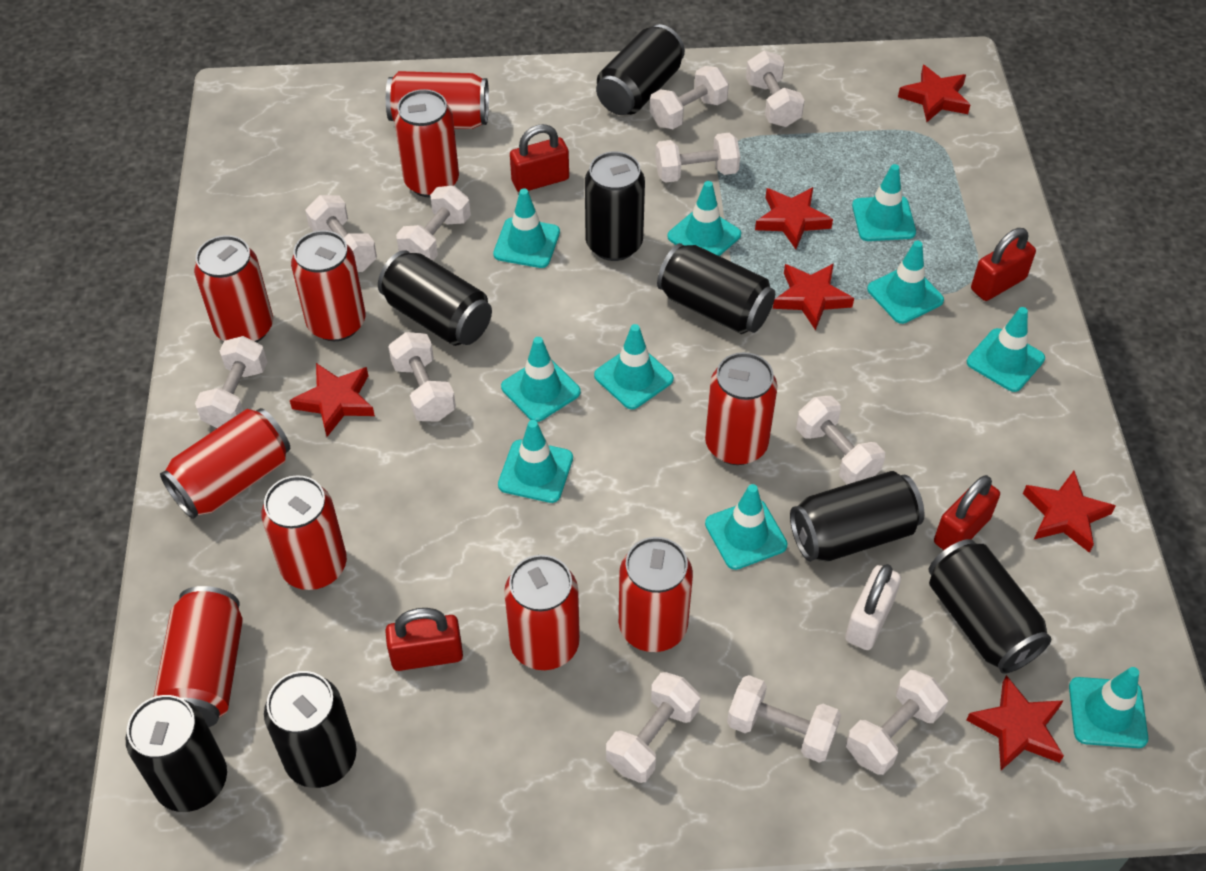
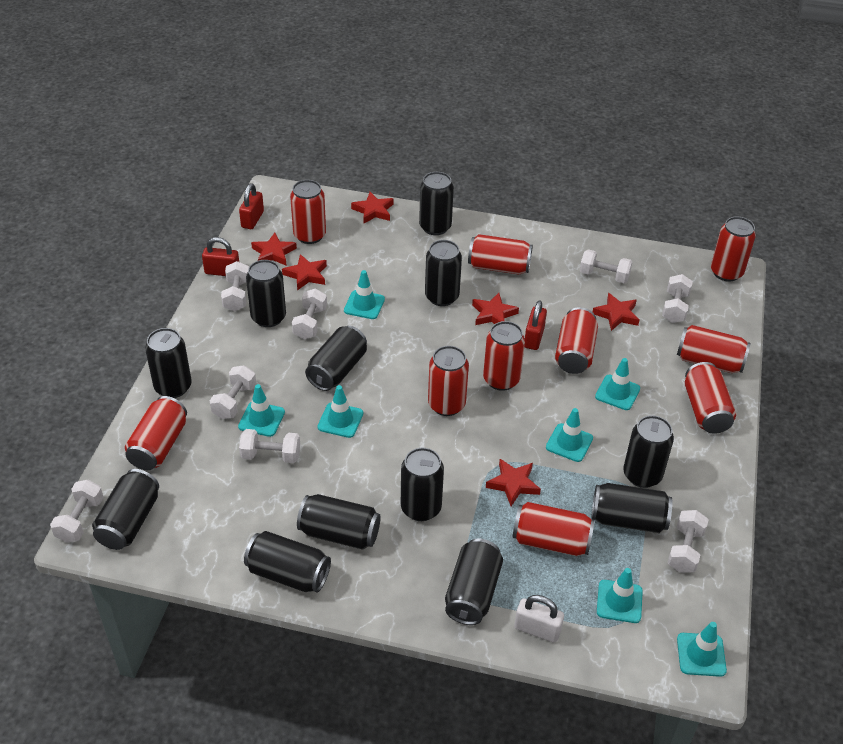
black can: [126,695,227,812] [264,671,357,788] [378,250,492,346] [585,151,645,261] [596,24,685,115] [657,243,775,334] [790,471,925,562] [929,539,1052,674] = 8 -> [92,469,159,550] [145,328,192,398] [244,531,331,593] [246,260,286,327] [297,494,381,550] [305,326,367,391] [401,448,444,521] [419,172,454,235] [425,240,462,306] [445,539,503,625] [591,483,673,533] [623,415,674,488] = 12
red padlock: [385,608,463,671] [510,124,569,192] [934,475,1000,550] [971,228,1036,301] = 4 -> [202,237,239,276] [239,183,264,229] [524,300,547,350] = 3
turquoise traffic cone: [493,188,560,268] [498,420,573,503] [501,337,581,422] [594,324,674,409] [667,181,741,256] [705,484,788,570] [852,164,916,241] [867,241,944,324] [967,307,1045,392] [1069,667,1148,748] = 10 -> [238,384,285,437] [317,385,363,438] [344,270,385,319] [546,408,593,462] [595,358,640,410] [597,568,643,623] [677,622,727,677] = 7
white dumbbell: [195,336,267,428] [305,195,377,272] [388,332,456,422] [396,186,471,261] [606,672,700,783] [650,66,729,129] [655,133,740,183] [727,675,841,763] [746,51,805,127] [796,396,885,484] [846,670,948,775] = 11 -> [50,480,104,543] [210,365,256,419] [221,261,249,311] [239,429,300,463] [292,289,327,339] [580,249,633,283] [662,274,693,323] [668,510,709,573] = 8

